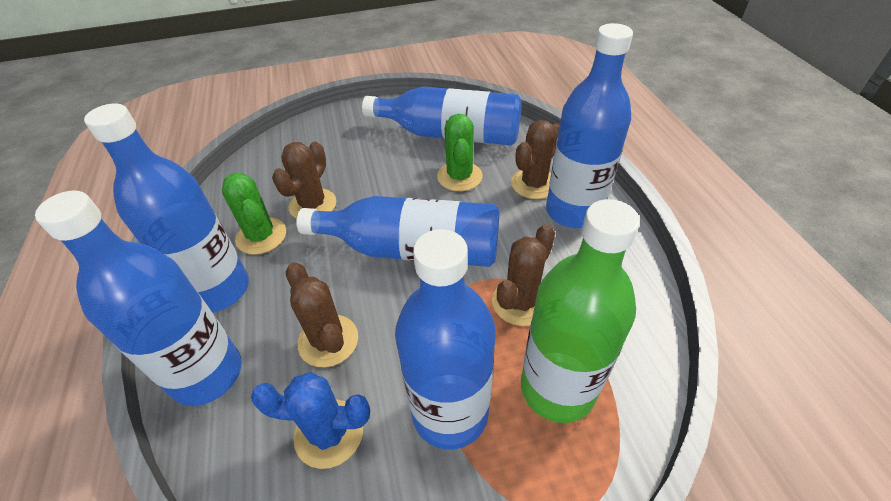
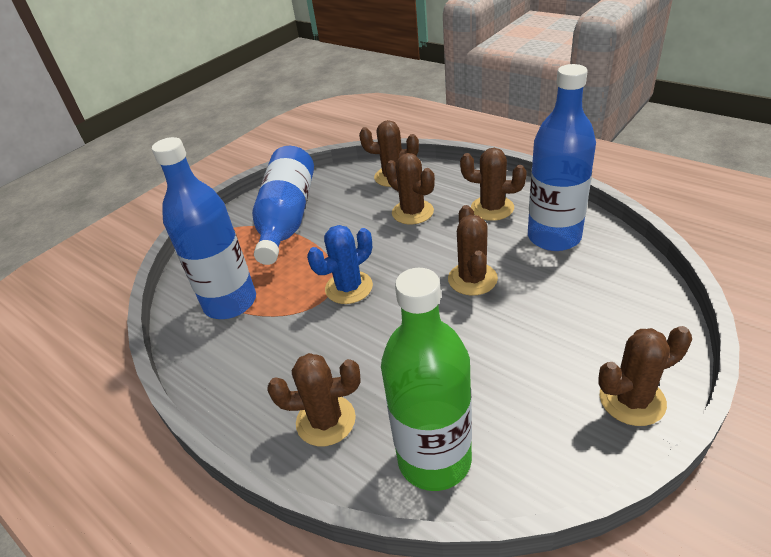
blue bottle: [35,190,242,406] [84,103,249,313] [296,196,499,267] [362,87,522,146] [395,229,496,449] [546,23,633,228] = 6 -> [152,137,256,319] [252,146,314,265] [528,64,596,251] = 3
brown cactus: [272,142,336,219] [286,262,358,367] [492,224,555,326] [511,120,560,199] = 4 -> [267,353,361,446] [359,120,419,187] [385,153,435,224] [448,205,498,296] [460,148,527,221] [598,326,692,426] = 6
green cactus: [222,172,286,255] [437,114,483,191] = 2 -> none = 0

